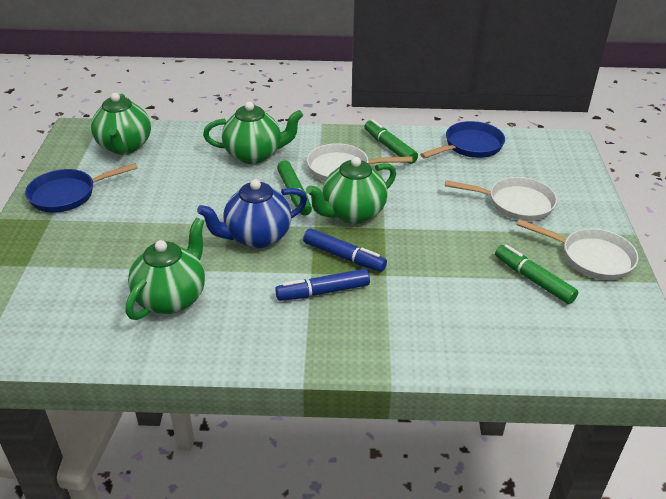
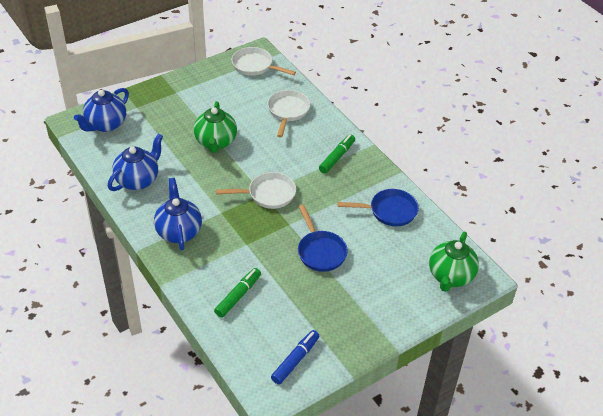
blue marker: [275,269,370,301] [303,228,387,272] = 2 -> [271,330,319,384] = 1
blue teapot: [197,179,307,248] = 1 -> [74,88,129,132] [108,133,163,191] [154,178,202,250] = 3
green marker: [277,161,312,216] [364,119,418,164] [495,245,578,304] = 3 -> [214,268,261,318] [319,134,355,174] = 2
green teapot: [91,93,151,155] [126,218,205,320] [203,102,303,164] [306,157,396,224] = 4 -> [194,101,237,153] [429,232,479,292] = 2

